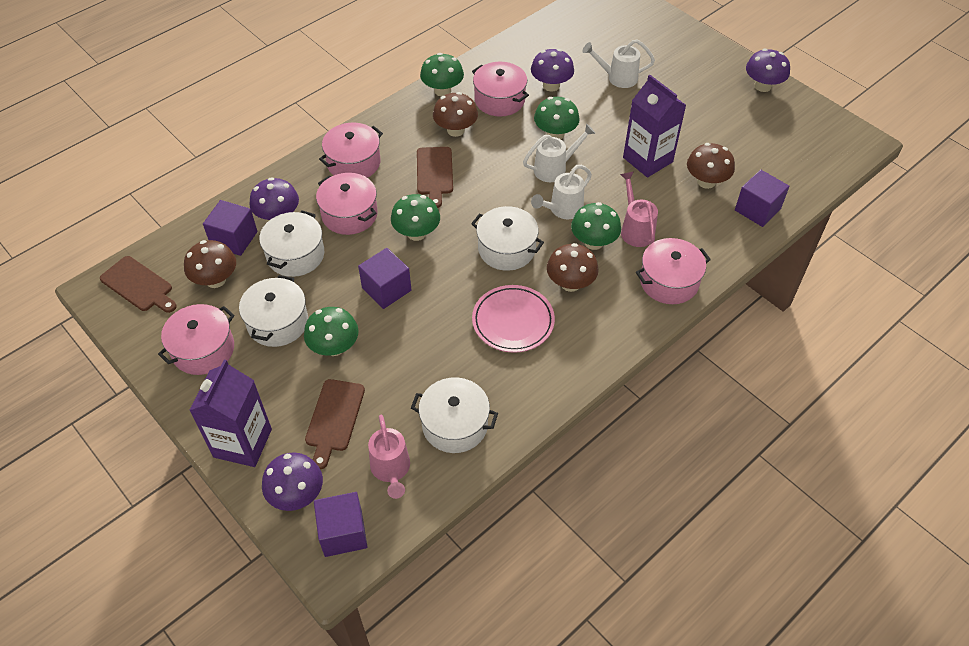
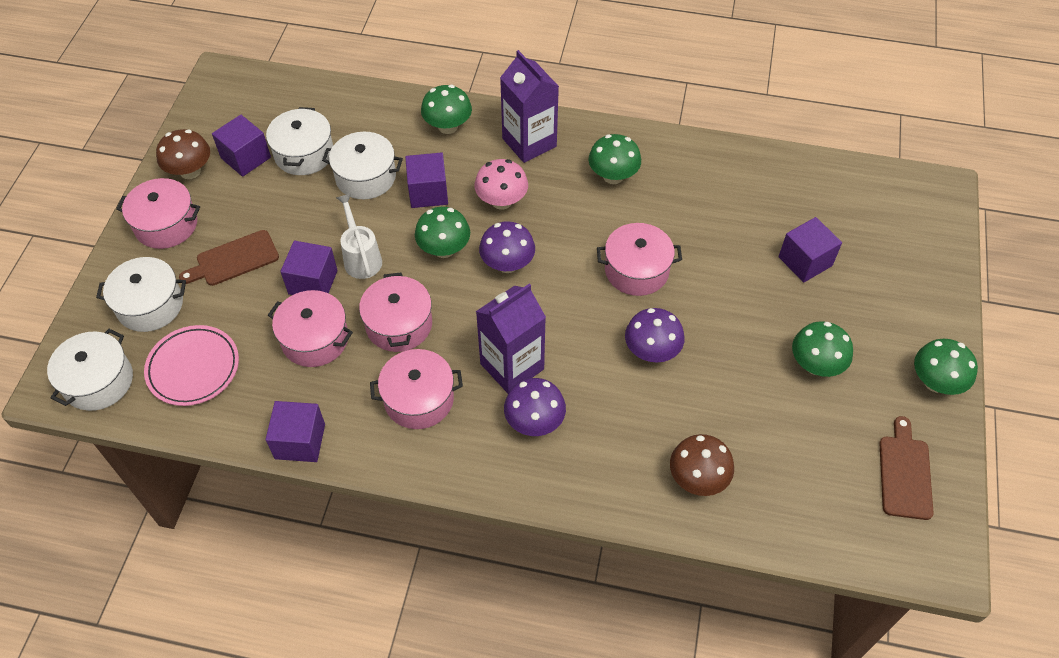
brown cutting board: [100,256,177,313] [305,379,365,469] [417,147,453,208] = 3 -> [179,230,279,286] [879,416,934,520] = 2
brown mushroom: [184,240,236,288] [433,92,478,137] [547,243,599,292] [687,143,735,189] = 4 -> [156,129,210,179] [670,434,734,496] = 2
pink mushroom: none = 0 -> [474,159,528,210] = 1
pink watering can: [368,415,410,499] [620,172,658,247] = 2 -> none = 0
purple cube: [203,200,258,256] [314,492,367,557] [358,248,411,309] [735,170,790,227] = 4 -> [212,115,271,177] [265,401,325,462] [280,241,338,295] [405,152,448,208] [779,217,842,283] = 5
purple mushroom: [250,177,299,220] [262,452,323,511] [531,49,574,92] [746,49,790,92] = 4 -> [479,221,535,273] [504,378,566,436] [625,308,685,362] = 3
white watering can: [523,124,596,182] [531,165,592,219] [582,39,655,88] = 3 -> [336,194,382,279] = 1

